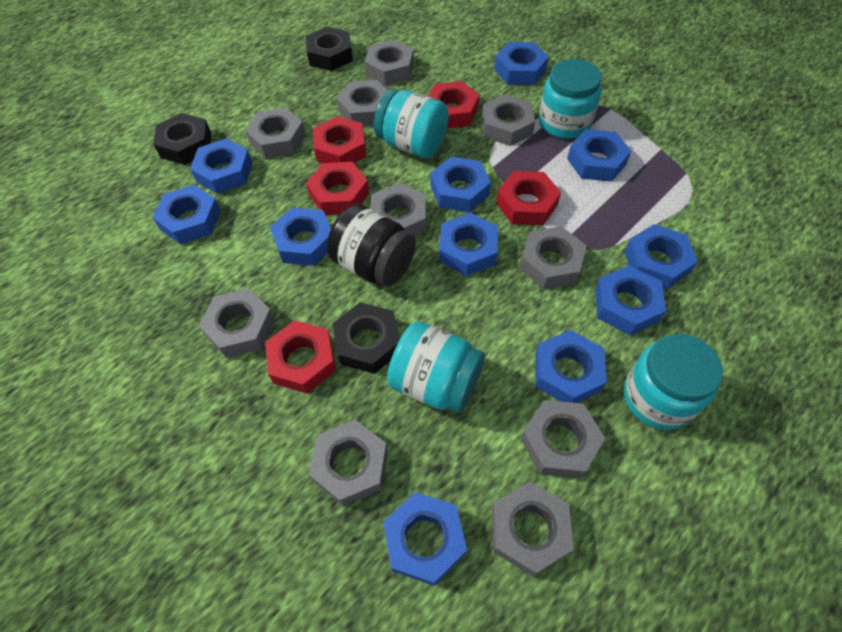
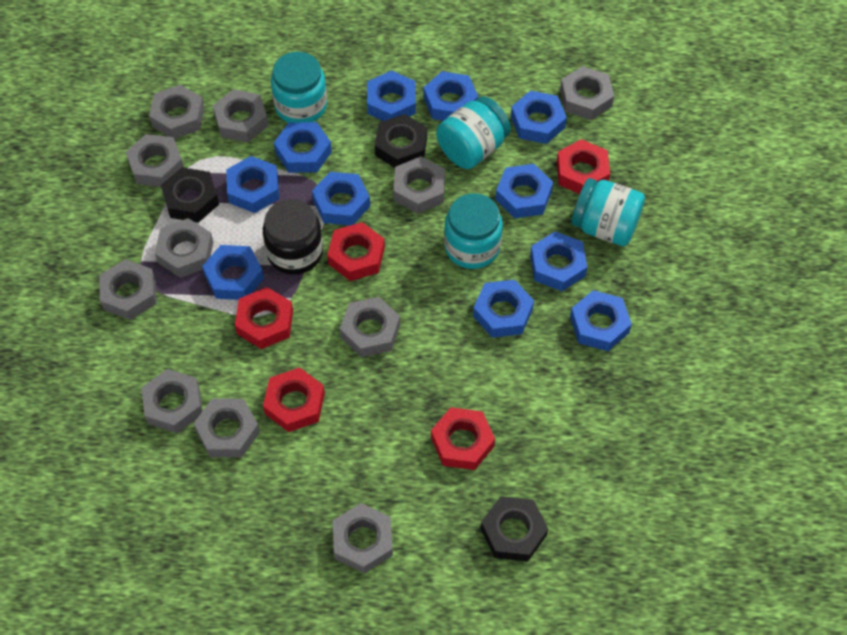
grey nut: [199,288,275,358] [245,107,305,158] [309,420,388,506] [337,80,388,126] [364,39,414,86] [370,183,426,236] [482,94,535,146] [492,481,574,577] [519,226,587,289] [520,400,606,478] = 10 -> [99,259,156,320] [126,134,184,187] [142,369,202,433] [149,85,205,139] [155,218,213,278] [194,398,260,457] [213,89,268,142] [333,503,393,574] [340,297,400,357] [393,156,445,214] [560,66,614,120] = 11

